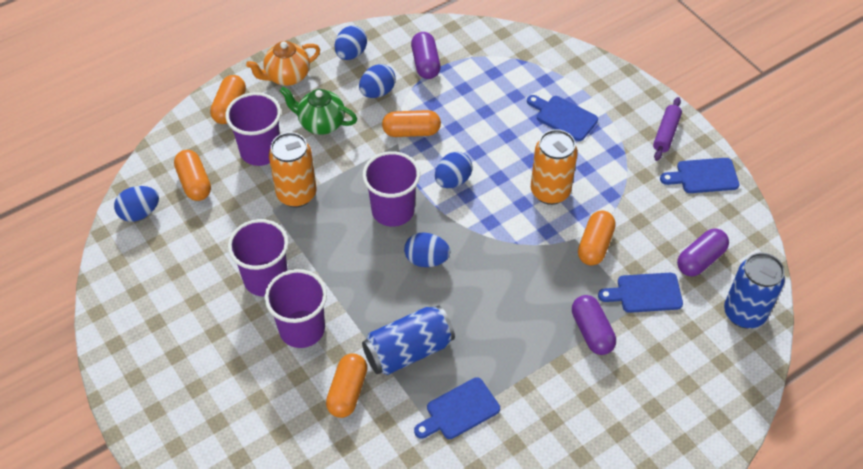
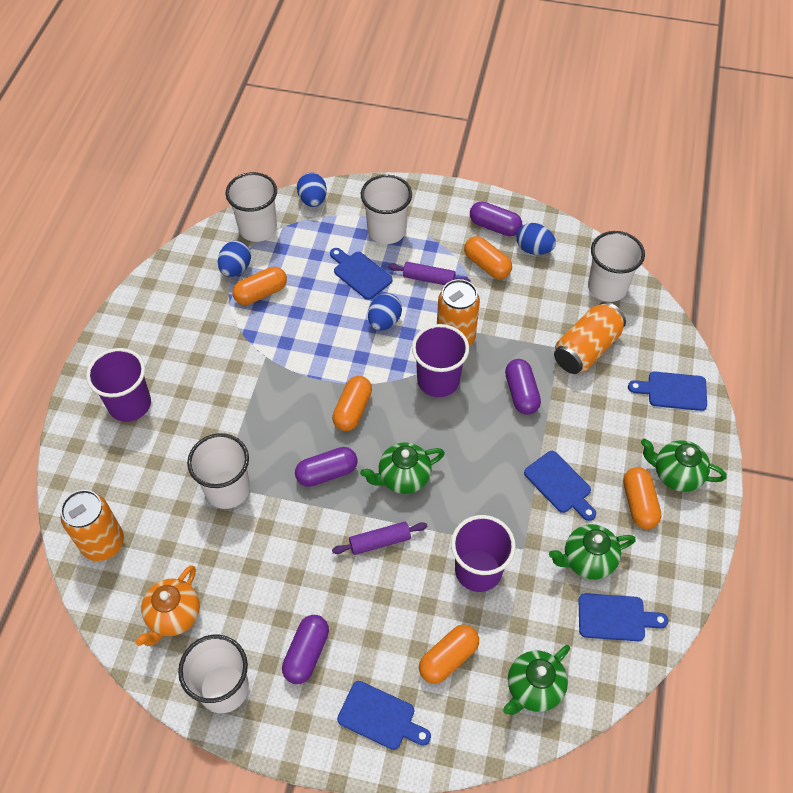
blue can: [362,305,455,375] [724,253,785,328] = 2 -> none = 0
blue cutting board: [414,377,500,439] [527,95,598,141] [598,273,683,313] [660,158,739,193] = 4 -> [330,248,393,300] [337,681,431,750] [524,451,596,521] [579,593,668,641] [628,372,707,411] = 5
blue egg: [114,186,159,222] [335,26,367,60] [359,64,396,98] [404,232,450,267] [435,152,473,188] = 5 -> [218,241,251,277] [297,172,327,207] [368,293,402,331] [516,223,556,255] = 4
green teapot: [280,87,357,135] = 1 -> [360,442,445,494] [503,645,570,715] [549,524,636,580] [641,439,726,492] = 4
orange can: [269,132,316,207] [531,129,578,205] = 2 -> [61,490,124,561] [437,279,480,346] [554,302,626,374] = 3
purple capsule: [411,32,441,79] [572,295,616,355] [677,229,729,276] = 3 -> [282,615,329,684] [295,447,358,487] [470,202,522,236] [505,359,541,415] = 4
purple cup: [225,92,281,166] [228,219,289,296] [264,269,327,348] [363,151,420,227] = 4 -> [86,348,151,422] [412,324,469,397] [451,515,516,592] = 3
purple rolling pin: [653,97,682,161] = 1 -> [332,522,427,555] [388,262,471,285] = 2
white cup: none = 0 -> [178,635,249,713] [187,433,250,509] [225,172,277,242] [361,175,412,244] [588,231,645,302] = 5

